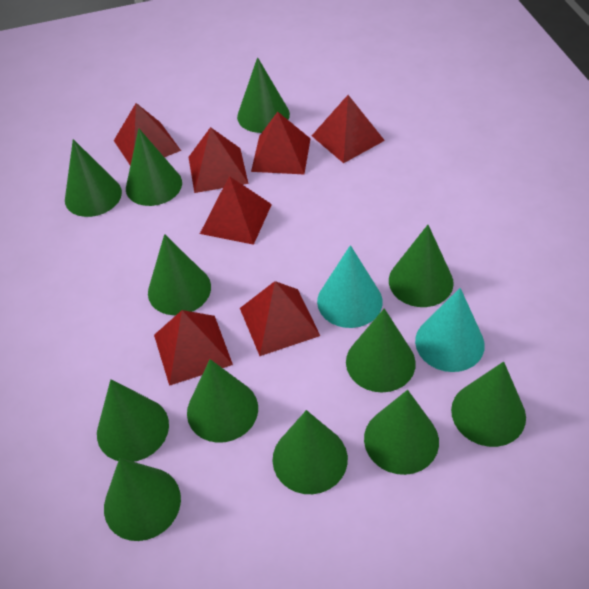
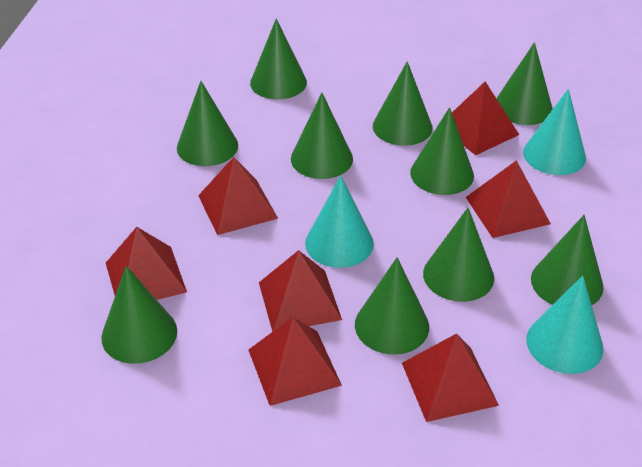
green cone: [65,139,122,217] [97,379,169,462] [104,458,181,541] [126,128,182,206] [148,234,211,315] [187,359,258,443] [237,57,290,133] [272,410,348,494] [346,308,416,393] [364,390,439,475] [389,225,454,307] [451,361,526,447] = 12 -> [101,266,177,364] [177,81,238,166] [250,18,307,99] [291,93,353,179] [355,257,429,355] [373,61,433,146] [410,107,474,195] [423,208,494,302] [496,42,553,125] [531,215,604,305] = 10
turquoise cone: [317,245,383,328] [415,288,485,372] = 2 -> [305,175,374,268] [523,89,586,175] [526,275,603,374] = 3

